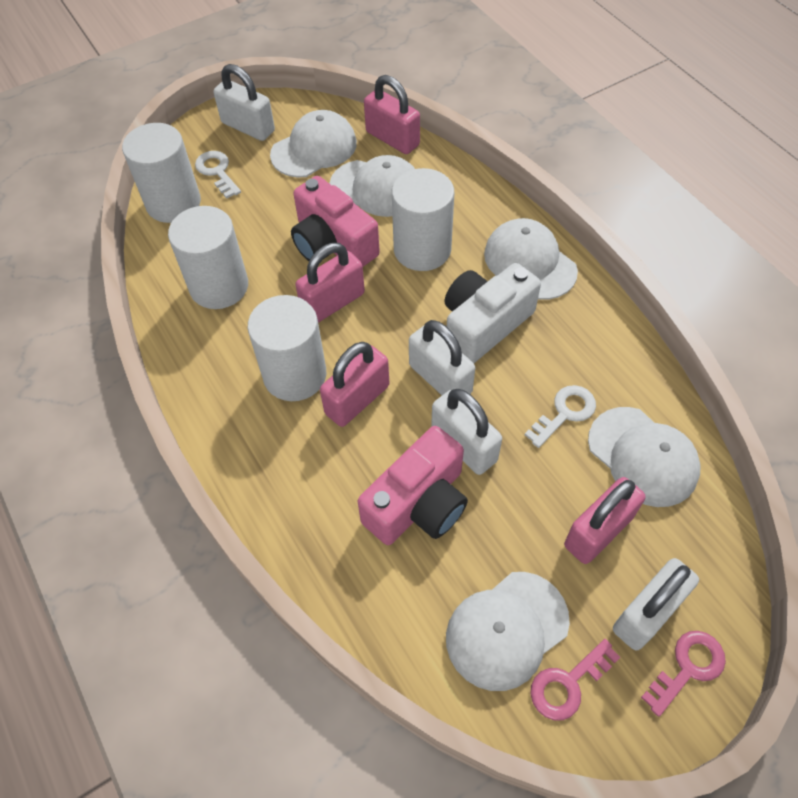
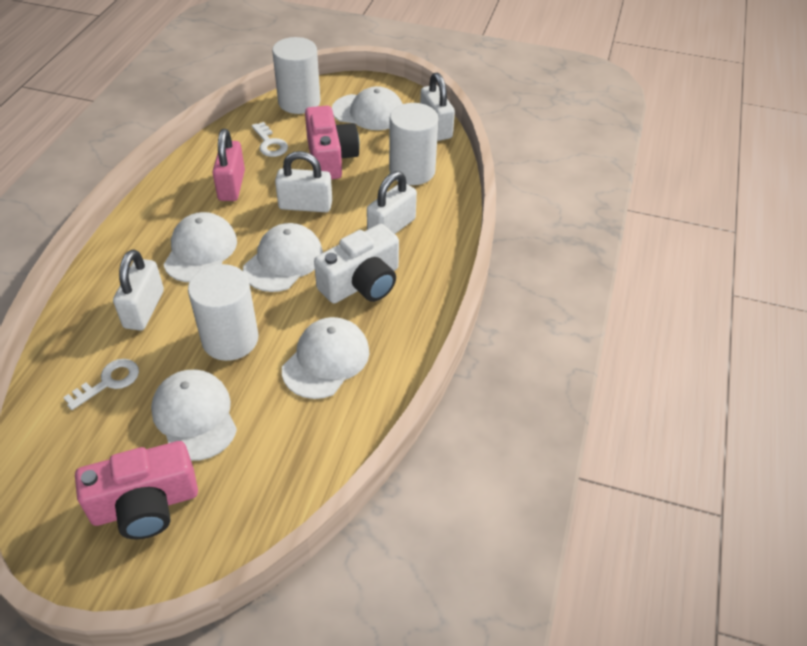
pink key: [530,639,621,720] [641,631,726,717] = 2 -> none = 0
pink padlock: [295,243,365,323] [320,342,389,427] [364,75,420,154] [564,477,645,564] = 4 -> [212,129,245,201] = 1
white cylinder: [122,123,201,223] [168,206,248,309] [248,295,326,401] [392,168,455,271] = 4 -> [188,264,259,361] [272,37,320,114] [389,103,439,185] = 3

